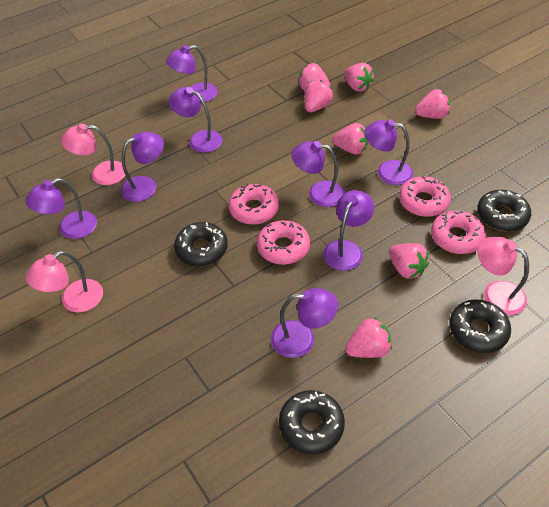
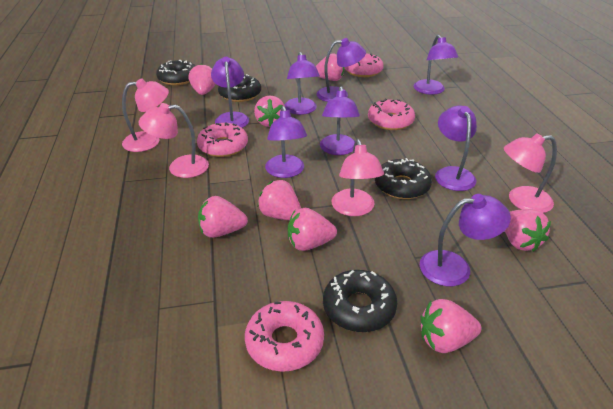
pink lamp: [25,251,103,313] [61,124,127,185] [477,237,529,315] = 3 -> [122,78,169,152] [139,103,209,178] [332,140,384,216] [504,133,557,213] = 4
pink strawberry: [298,63,330,90] [305,80,333,112] [332,123,368,155] [344,63,374,92] [345,317,392,358] [389,243,429,279] [415,89,450,119] = 7 -> [189,63,215,95] [198,196,248,238] [254,96,285,127] [257,180,301,220] [288,208,337,251] [316,53,344,81] [420,299,482,353] [505,209,551,252] = 8

